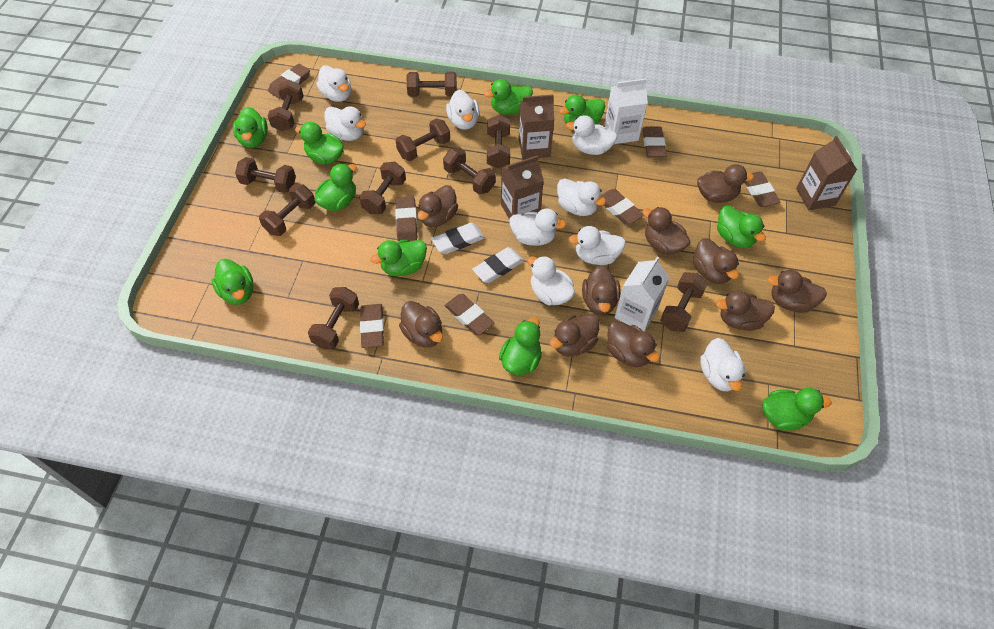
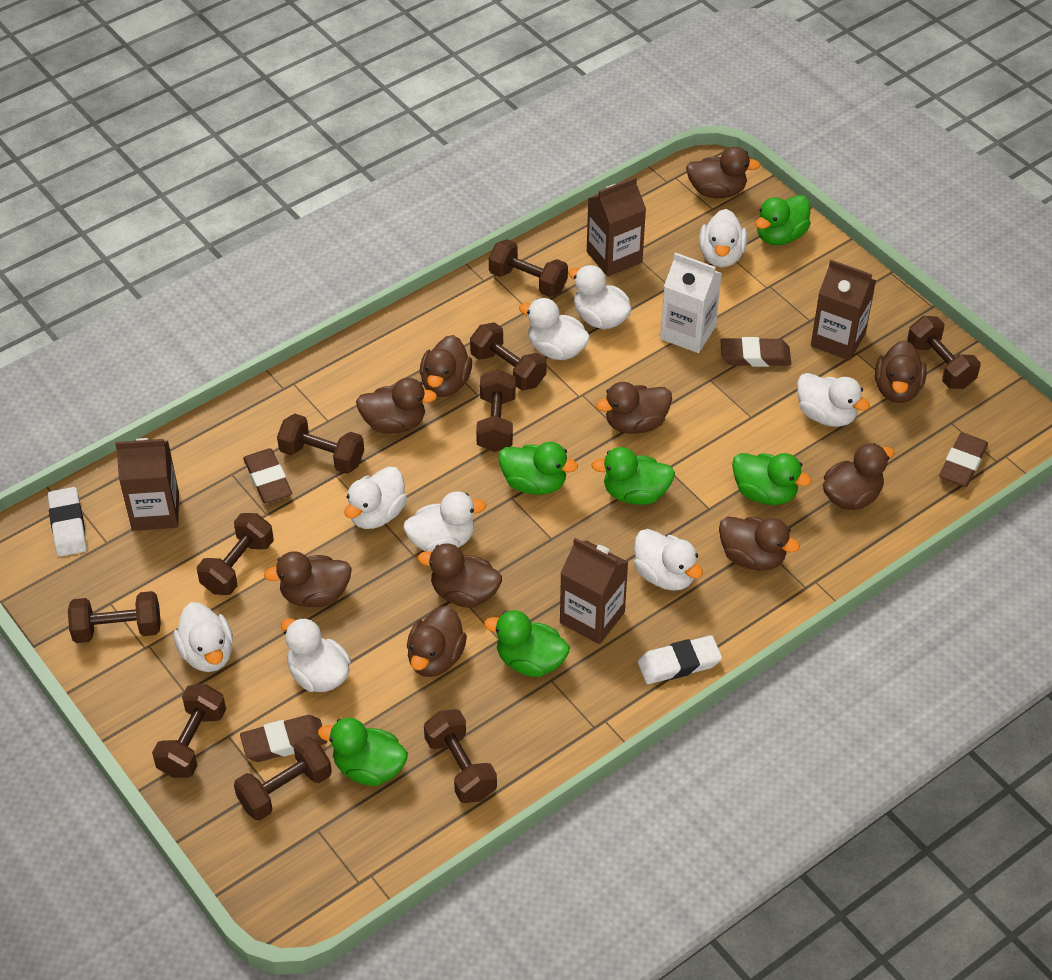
brown carton: [501,155,544,219] [519,95,554,159] [796,136,857,210] = 3 -> [115,438,179,531] [560,538,628,644] [587,177,646,277] [811,260,876,360] = 4
brown eraser: [268,63,310,99] [360,304,384,348] [395,196,417,241] [445,294,494,335] [601,189,644,225] [643,126,667,158] [745,172,781,207] = 7 -> [240,715,327,762] [243,448,292,504] [720,337,791,367] [939,432,988,487] = 4
green duck: [212,259,253,305] [233,107,268,148] [295,122,344,164] [315,163,357,211] [371,240,427,276] [484,79,533,115] [499,317,542,375] [559,95,605,124] [717,205,766,248] [762,388,832,431] = 10 -> [318,718,408,786] [484,610,570,677] [498,442,578,495] [591,447,675,505] [732,453,812,505] [755,195,811,245] = 6
white carton: [604,78,648,144] [615,257,670,332] = 2 -> [660,253,722,353] = 1

